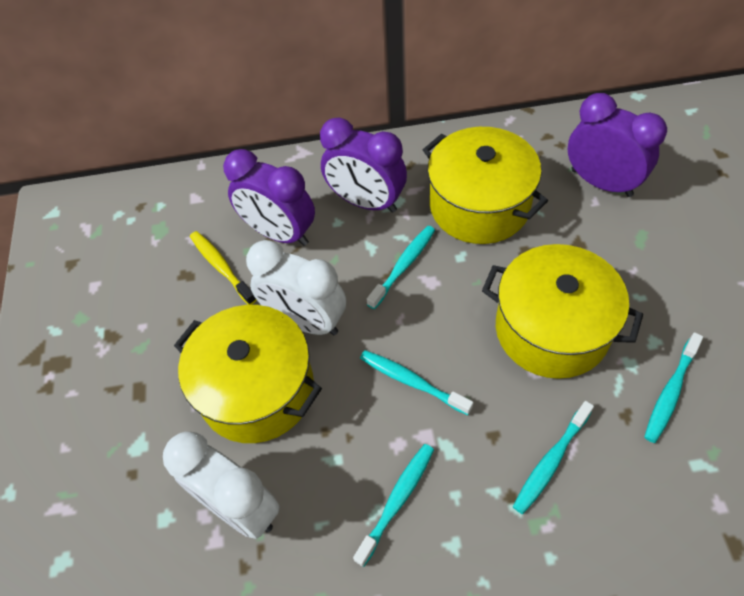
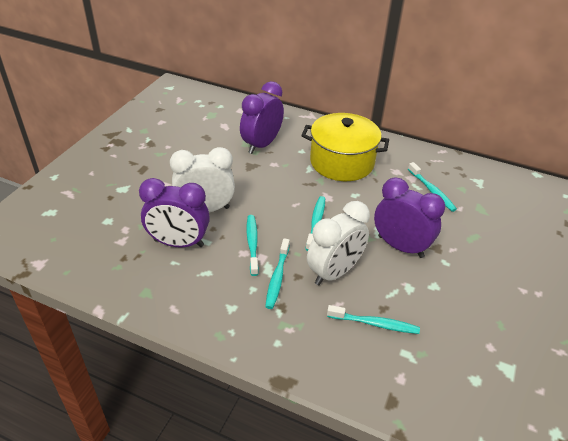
yellow pot: [174,305,322,443] [423,127,548,244] [482,244,643,379] = 3 -> [301,113,389,181] = 1
yellow toothbrush: [190,231,256,305] = 1 -> none = 0

